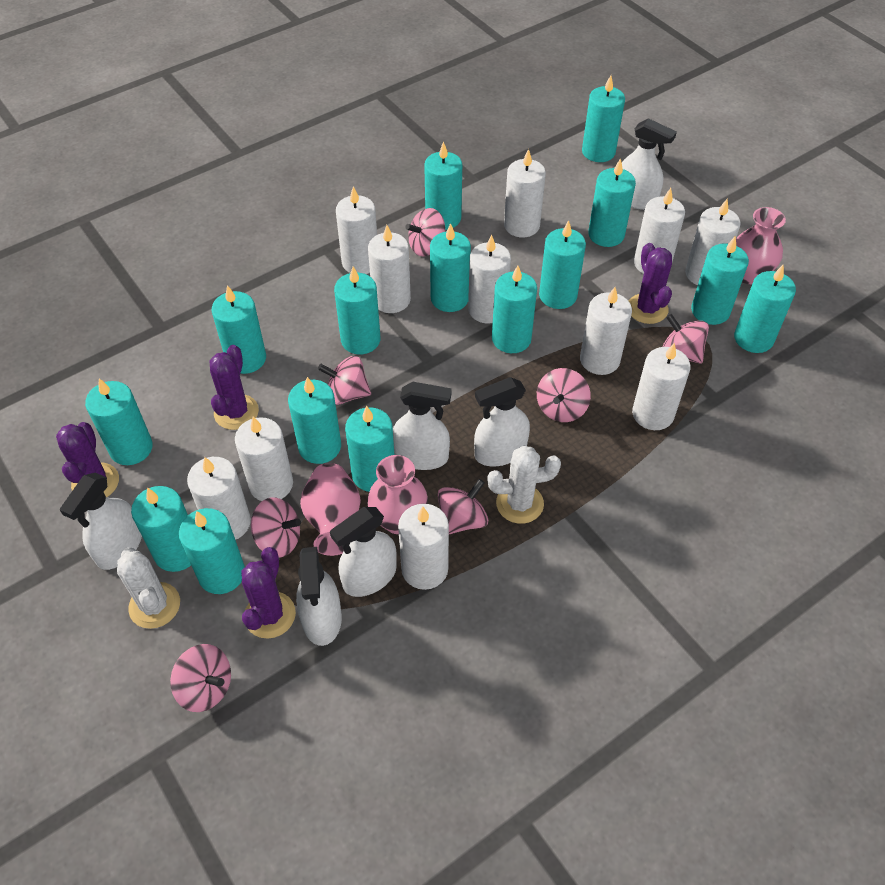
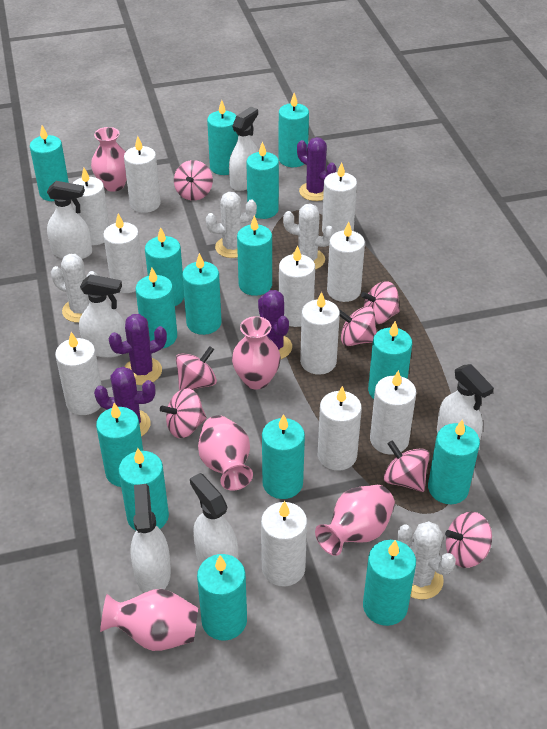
pink vase: [300,463,361,556] [367,455,428,534] [736,207,786,284] = 3 -> [91,127,127,192] [100,589,198,651] [198,415,253,491] [232,316,281,390] [315,485,395,556] = 5
white cactus: [117,548,180,629] [487,446,561,524] = 2 -> [51,254,98,323] [206,192,257,258] [283,204,334,270] [397,521,456,600] = 4

